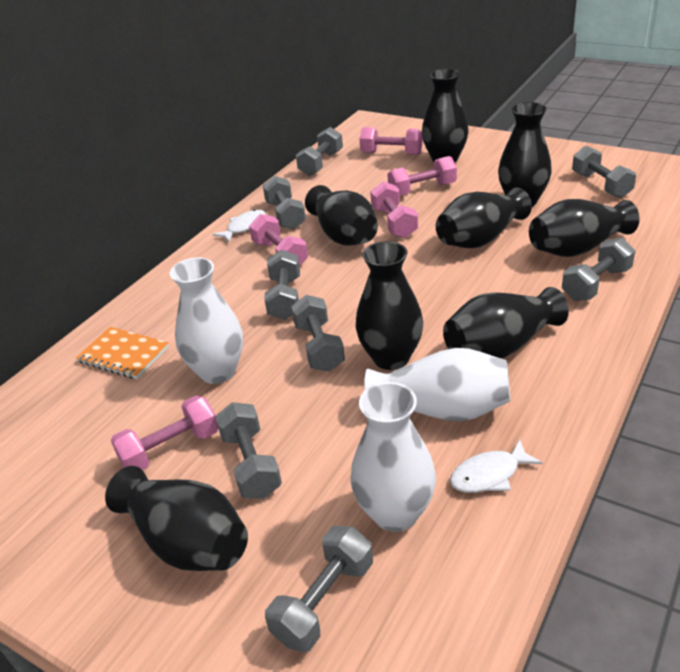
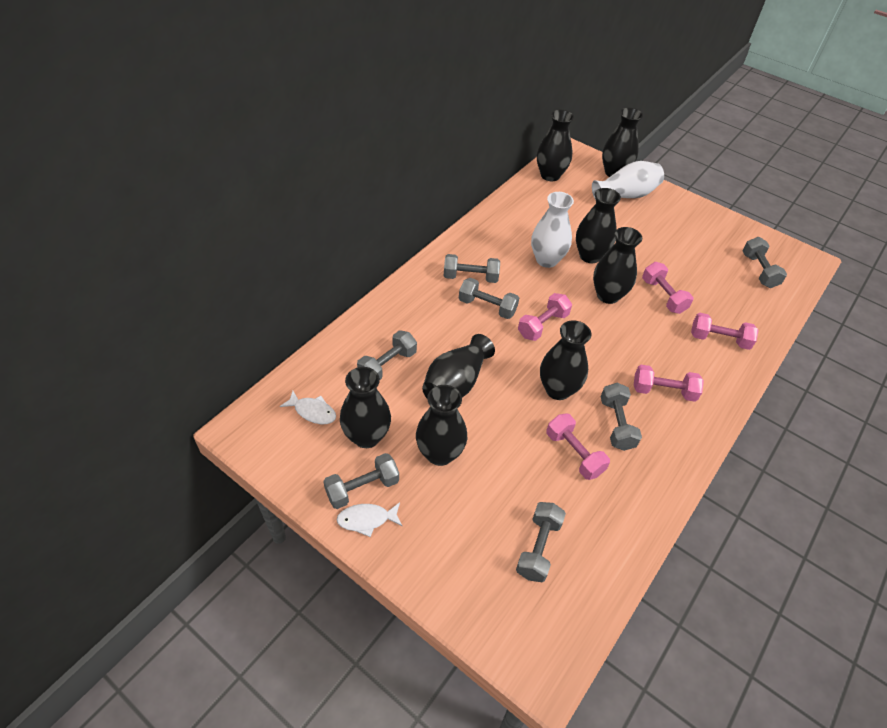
grey dumbbell: [215,402,282,499] [263,176,306,230] [264,250,300,320] [265,526,373,653] [291,295,345,372] [296,127,343,176] [562,238,635,301] [572,146,636,198] = 8 -> [323,453,399,509] [357,330,417,380] [444,254,500,283] [459,278,519,319] [516,502,566,582] [601,383,642,451] [743,237,787,288] = 7
orange notebook: [76,327,169,379] = 1 -> none = 0
white vase: [170,257,243,384] [351,382,436,532] [365,348,510,421] = 3 -> [531,192,574,268] [592,161,664,200] = 2

